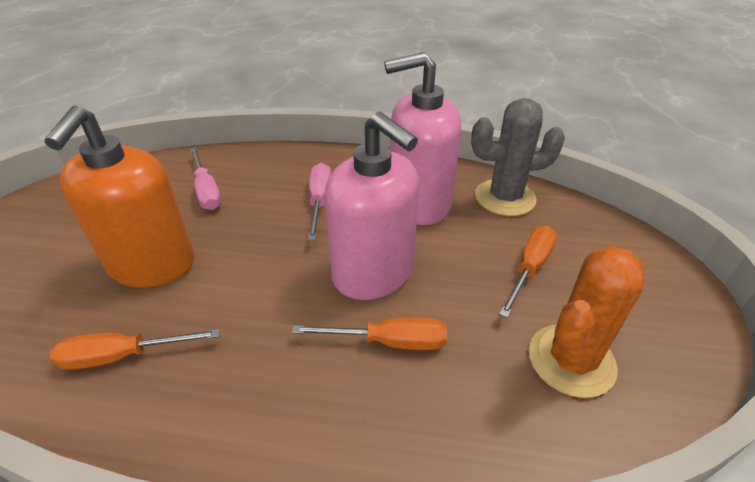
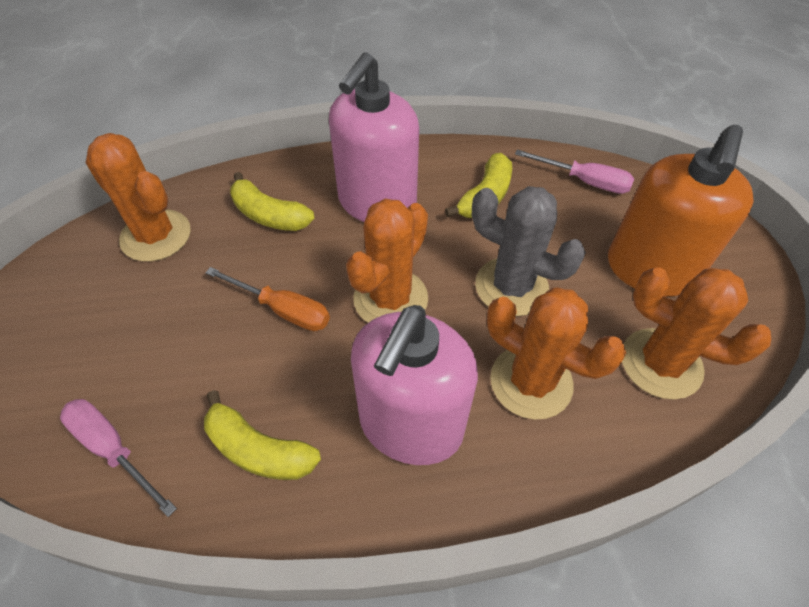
orange cactus: [529,246,645,398] = 1 -> [85,133,191,262] [346,198,428,323] [487,287,626,419] [622,267,771,400] = 4
orange screwdriver: [50,329,220,370] [292,317,447,350] [499,226,557,318] = 3 -> [205,267,330,331] = 1
yellow banana: none = 0 -> [204,390,321,480] [230,172,315,231] [445,153,512,218] = 3

